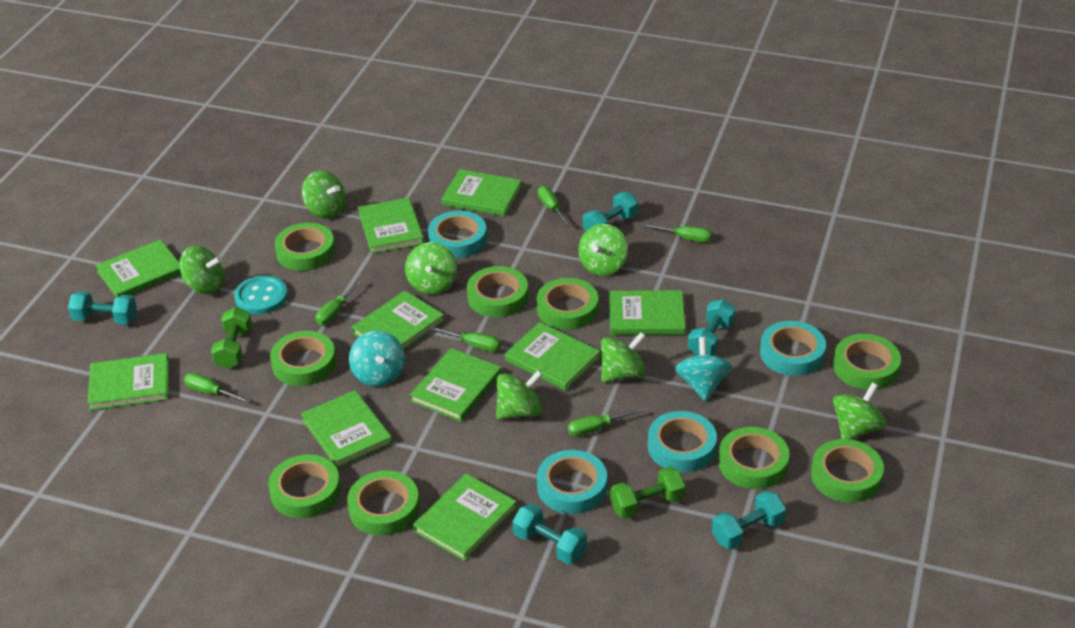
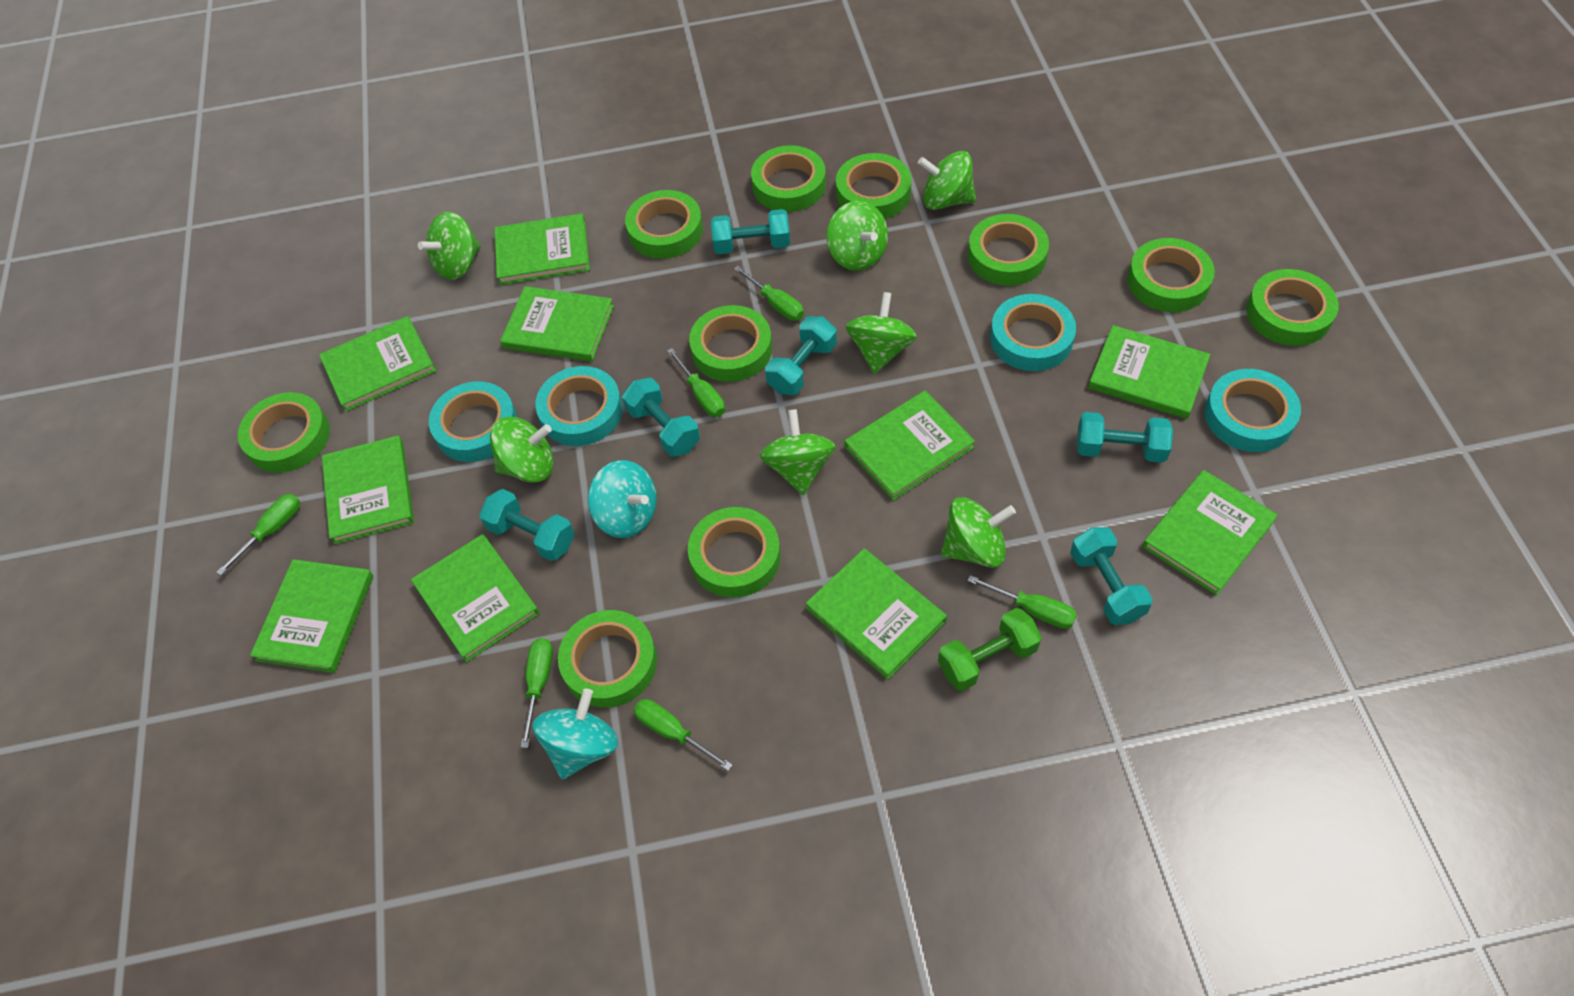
green dumbbell: [211,307,252,369] [610,467,686,519] = 2 -> [938,608,1042,691] = 1
green tape: [268,454,341,518] [270,331,336,386] [274,223,335,271] [347,470,420,536] [467,266,528,317] [536,278,598,330] [719,427,789,489] [811,439,884,503] [833,334,901,390] = 9 -> [238,392,330,473] [558,610,657,708] [625,190,703,259] [688,507,781,598] [689,305,772,382] [751,145,826,212] [836,153,911,219] [968,214,1049,286] [1128,238,1215,312] [1246,269,1339,346] = 10
turquoise button: [234,275,288,314] = 1 -> none = 0
turquoise dumbbell: [68,291,137,324] [513,504,587,564] [583,192,638,231] [688,299,736,356] [712,491,786,549] = 5 -> [479,489,575,561] [622,378,700,457] [711,209,790,254] [765,316,837,395] [1070,527,1153,625] [1076,412,1173,463] = 6

